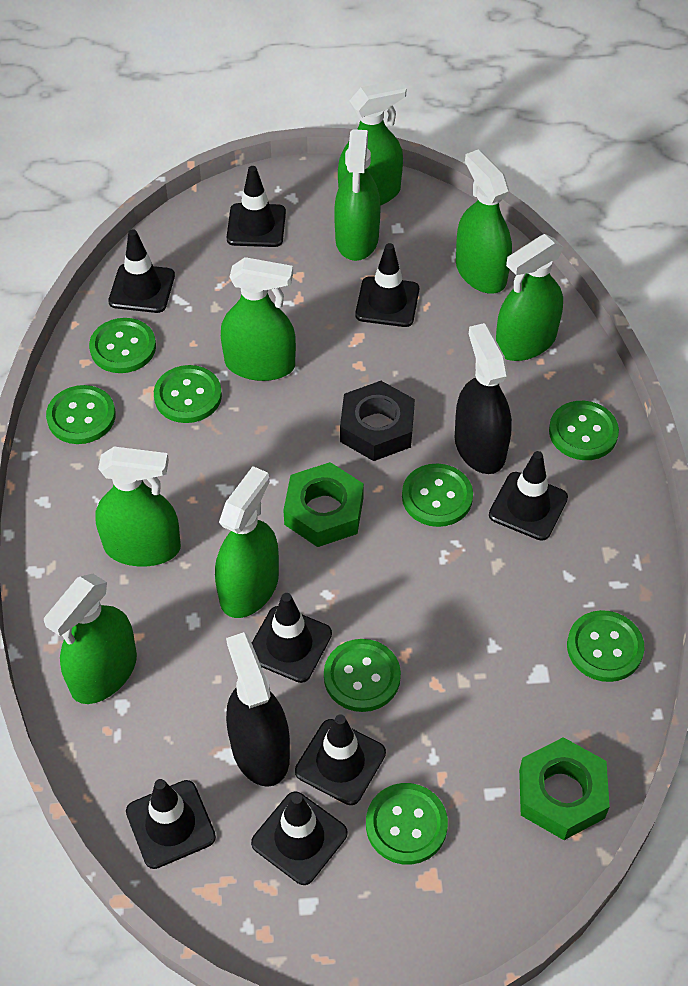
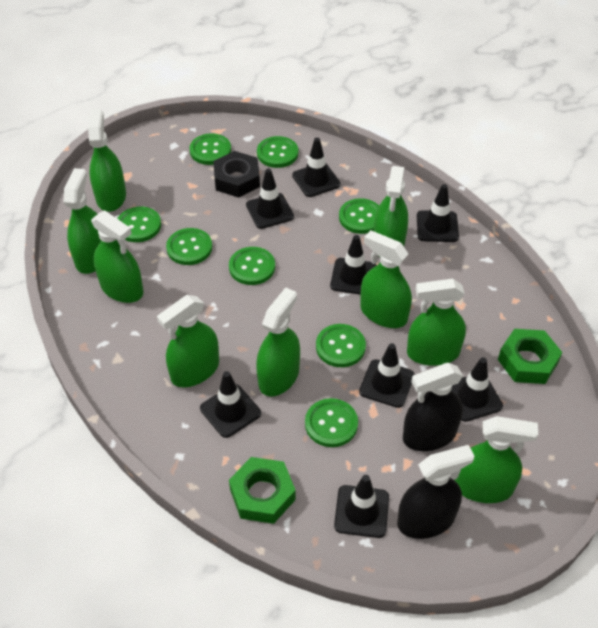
green spray bottle: [44,574,137,704] [95,447,181,566] [215,466,279,618] [221,257,296,381] [334,129,380,261] [338,80,407,206] [456,149,512,293] [496,234,564,361] = 8 -> [63,168,101,274] [88,110,126,212] [91,210,143,303] [157,295,219,387] [256,287,300,396] [360,230,412,328] [374,166,408,257] [407,279,466,366] [454,416,538,503] = 9

